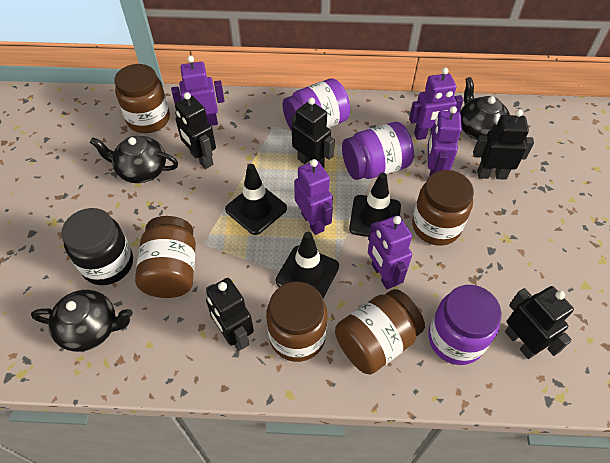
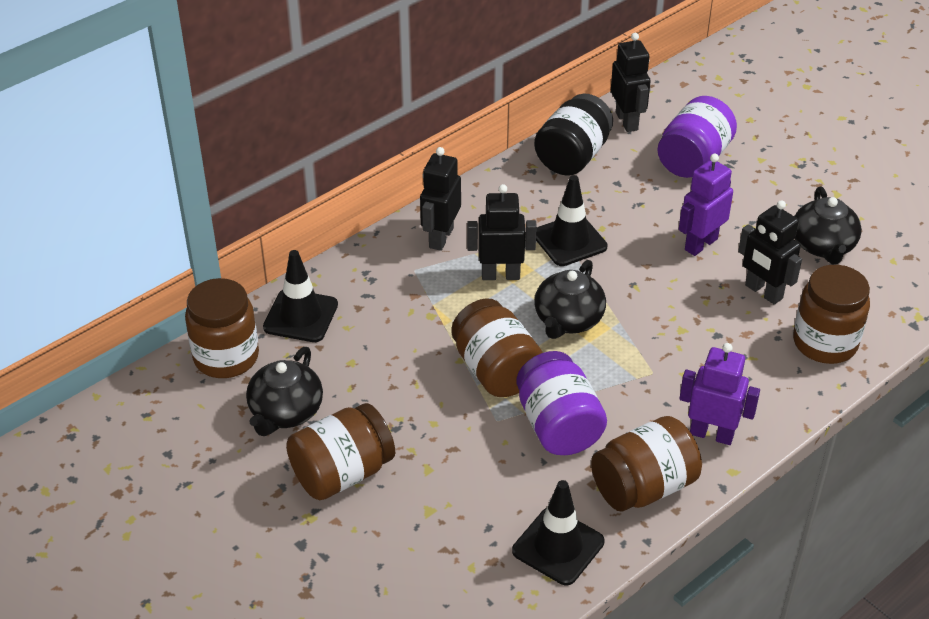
black robot: [175,92,216,169] [206,278,254,351] [292,98,335,168] [473,109,534,180] [505,286,574,359] = 5 -> [420,147,461,251] [467,184,537,280] [611,33,651,132] [738,200,802,305] = 4
purple jar: [283,78,350,131] [342,122,414,180] [429,285,502,365] = 3 -> [517,351,607,455] [657,96,737,178] = 2
purple robot: [171,56,224,126] [294,159,333,235] [368,215,412,289] [409,67,463,140] [428,106,462,177] = 5 -> [679,154,733,256] [679,343,760,445] = 2

